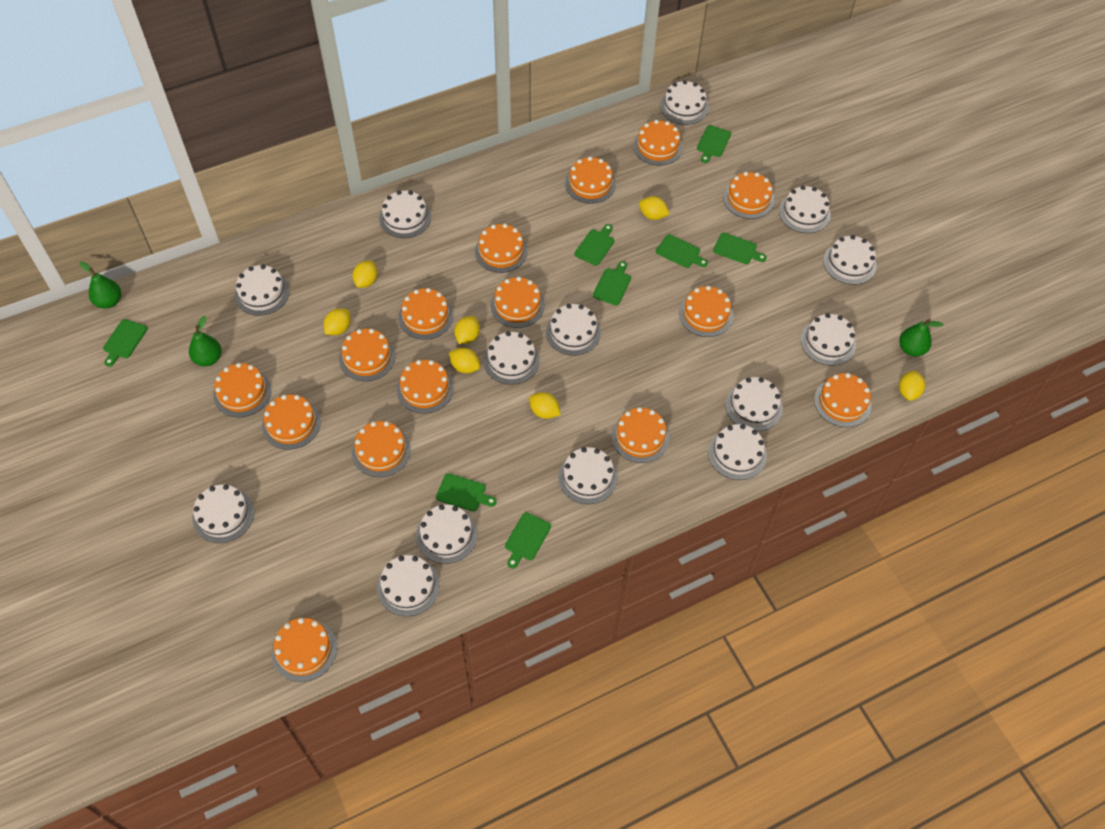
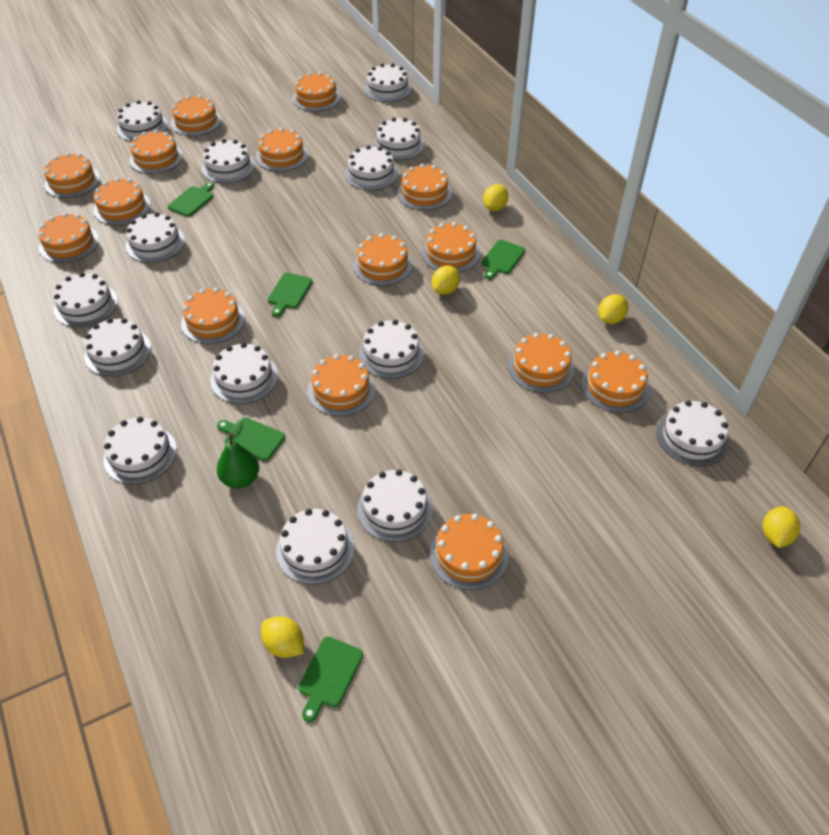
green cutting board: [103,319,147,367] [436,473,497,511] [505,512,551,569] [574,224,615,266] [593,261,631,305] [656,234,708,268] [697,125,731,163] [713,233,767,264] = 8 -> [168,182,214,217] [217,417,285,461] [268,273,313,317] [298,637,363,722] [481,240,525,279] = 5
green pear: [80,262,121,309] [189,316,222,366] [899,319,943,357] = 3 -> [217,420,259,488] = 1
yellow lemon: [324,309,351,335] [353,261,378,288] [449,348,480,373] [454,316,480,344] [529,392,561,419] [639,196,670,220] [899,370,925,401] = 7 -> [261,616,304,658] [432,265,460,295] [483,184,509,211] [598,294,628,324] [763,506,800,548] = 5

